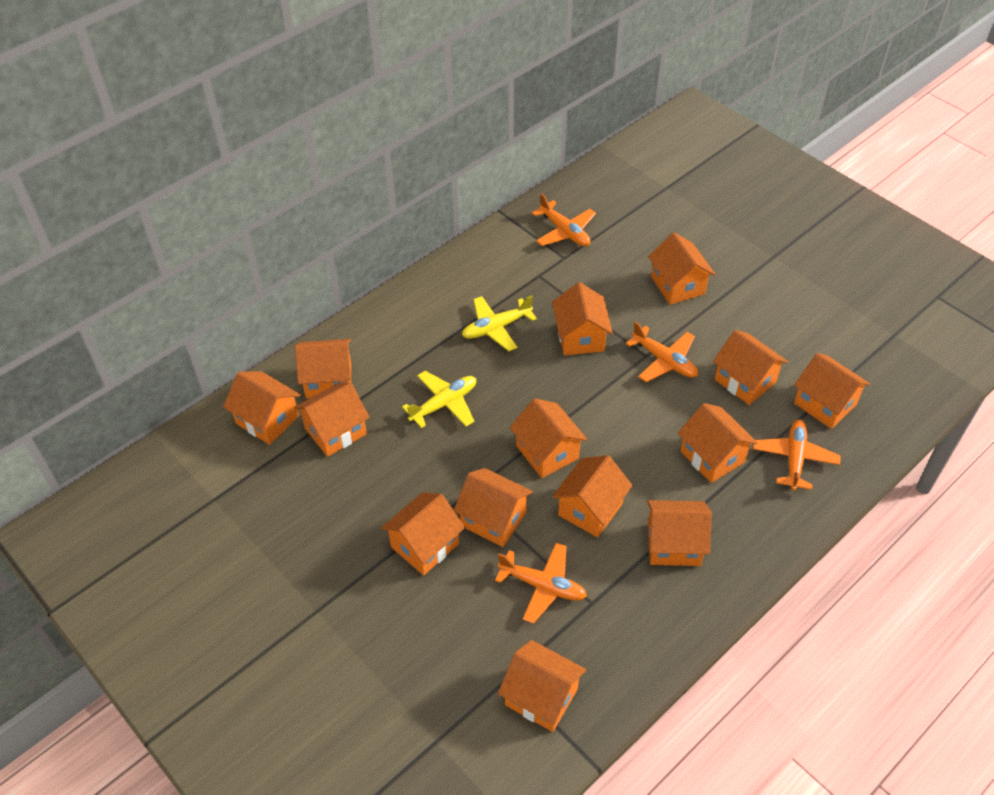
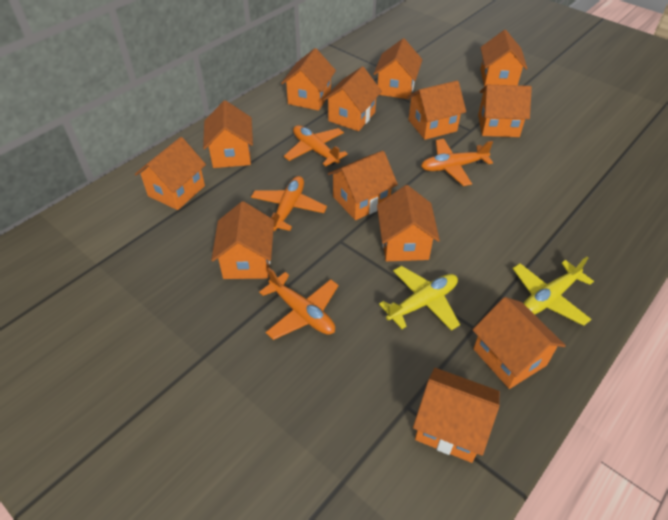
orange house: [223,371,300,445] [295,339,351,399] [295,382,370,457] [381,492,465,575] [454,468,533,547] [498,640,586,732] [510,398,587,478] [552,282,613,355] [552,455,633,538] [647,500,712,566] [648,232,715,305] [678,403,757,483] [713,330,788,405] [794,353,870,429] = 14 -> [135,137,206,210] [203,100,253,168] [211,201,274,279] [281,48,336,111] [323,66,382,131] [328,151,398,220] [374,38,422,99] [377,185,440,261] [407,81,466,140] [413,368,500,463] [473,297,566,389] [478,85,532,137] [480,30,528,87] = 13

